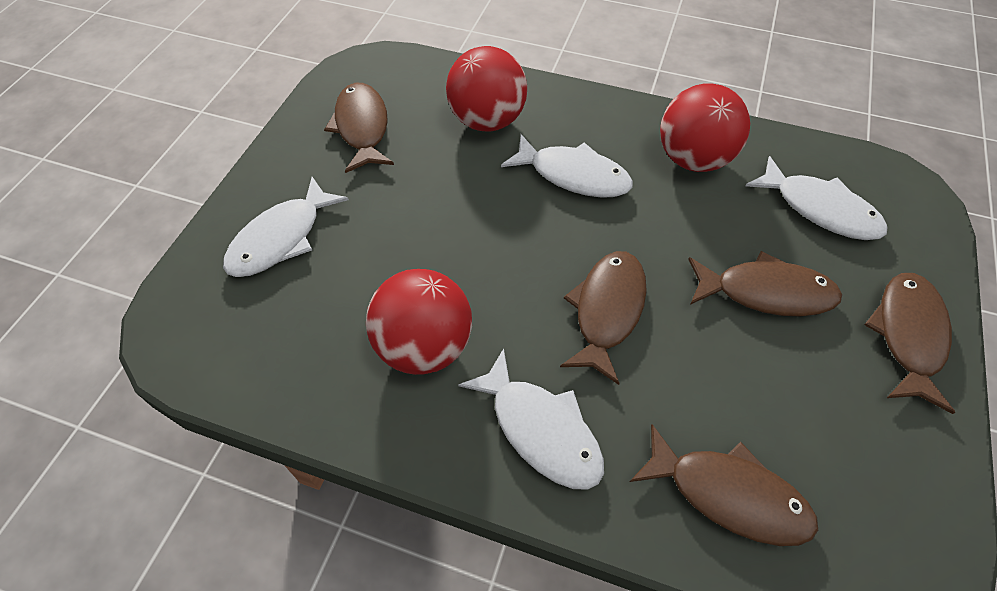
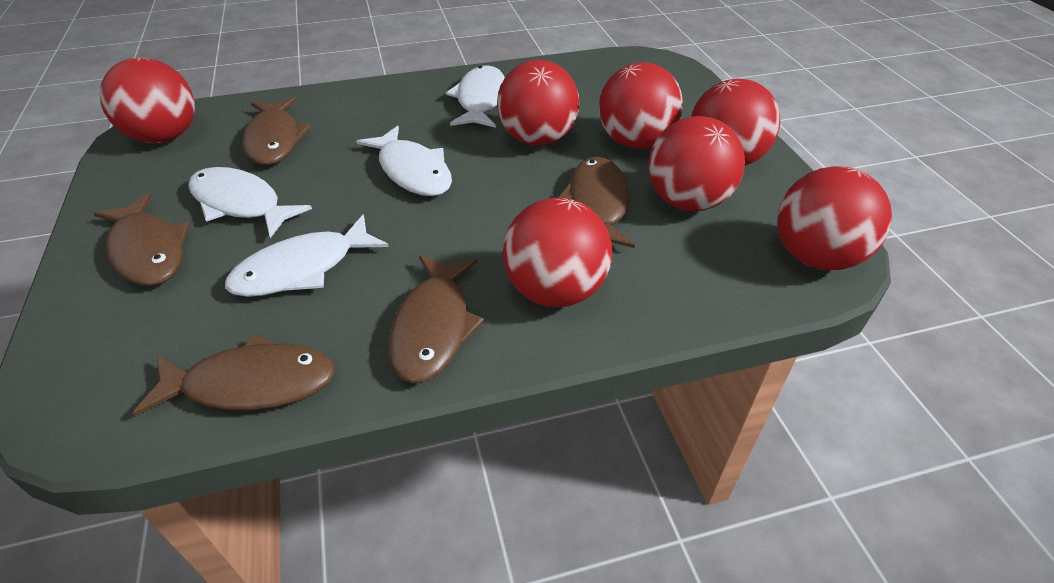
red ball: [366,269,472,375] [446,46,527,132] [660,83,750,172] = 3 -> [99,58,195,143] [497,60,579,146] [503,197,612,307] [599,62,683,149] [648,116,745,211] [691,79,780,166] [777,166,892,270] = 7

